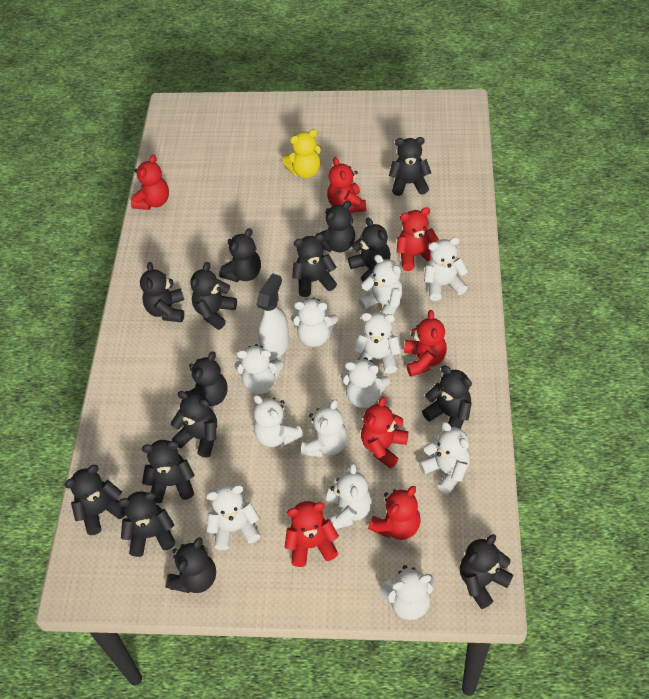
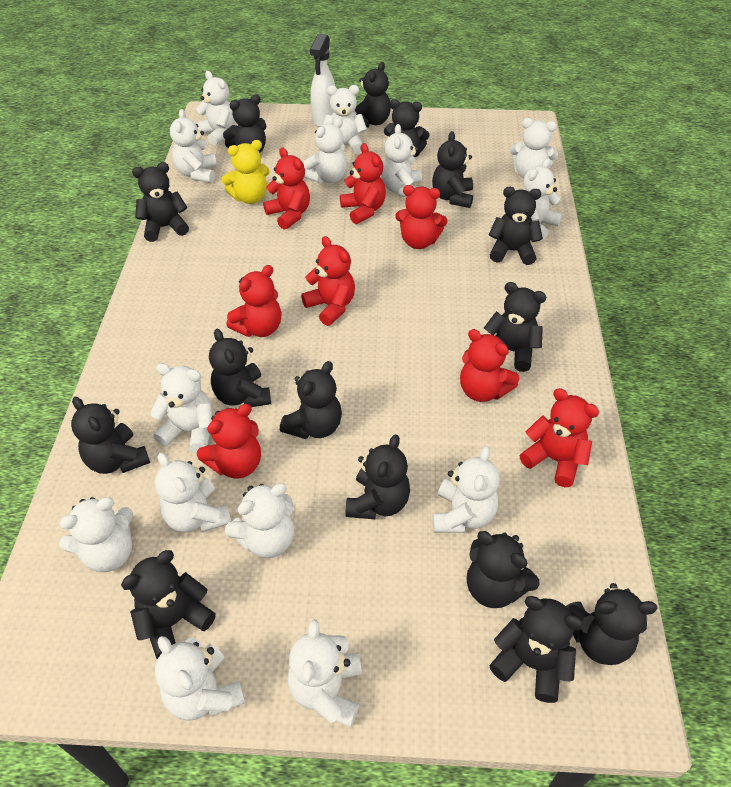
red teddy bear: [131,154,169,210] [285,501,339,567] [327,157,366,213] [361,397,408,469] [368,486,421,540] [397,207,439,271] [404,310,447,377] = 7 -> [197,404,261,479] [226,265,282,337] [263,148,310,230] [301,236,355,326] [340,143,386,224] [395,185,447,249] [460,329,519,402] [520,388,599,487] = 8
white teddy bear: [206,485,261,550] [235,344,283,394] [253,395,304,447] [291,297,338,347] [301,399,347,457] [326,463,372,530] [341,357,390,408] [353,312,401,374] [359,255,403,315] [379,565,434,620] [419,421,470,494] [424,237,469,301] = 12 -> [59,497,133,572] [150,363,212,453] [155,453,231,533] [155,636,245,721] [170,109,217,183] [195,71,235,146] [225,483,294,558] [288,620,362,727] [304,118,347,183] [323,85,367,154] [381,124,422,197] [433,446,499,533] [510,118,558,178] [523,158,562,241] = 14

